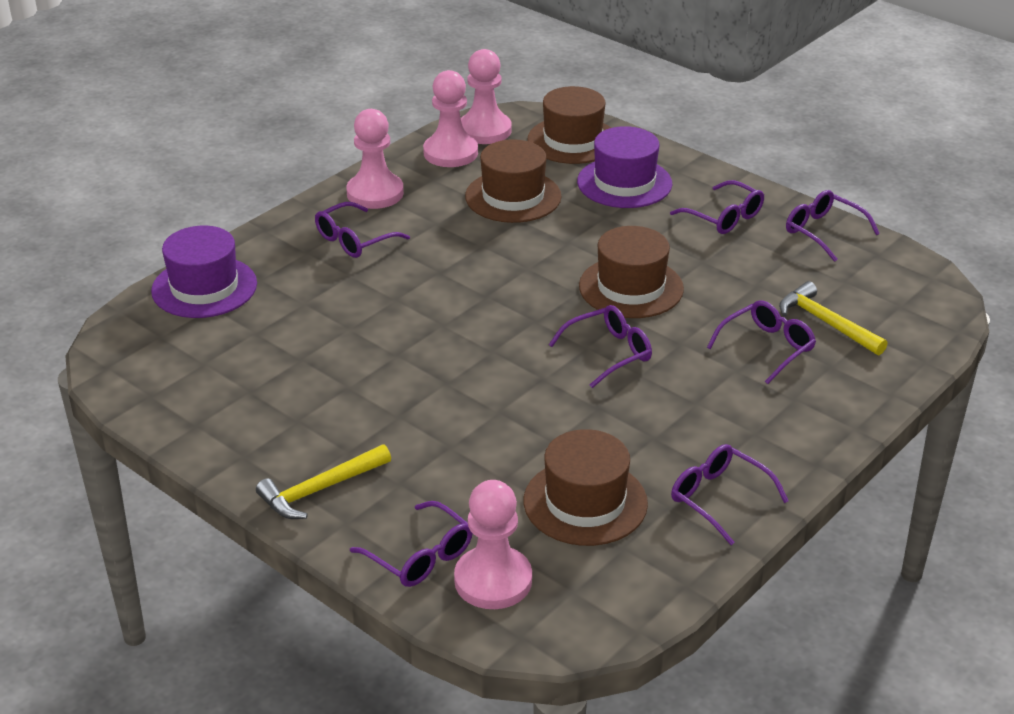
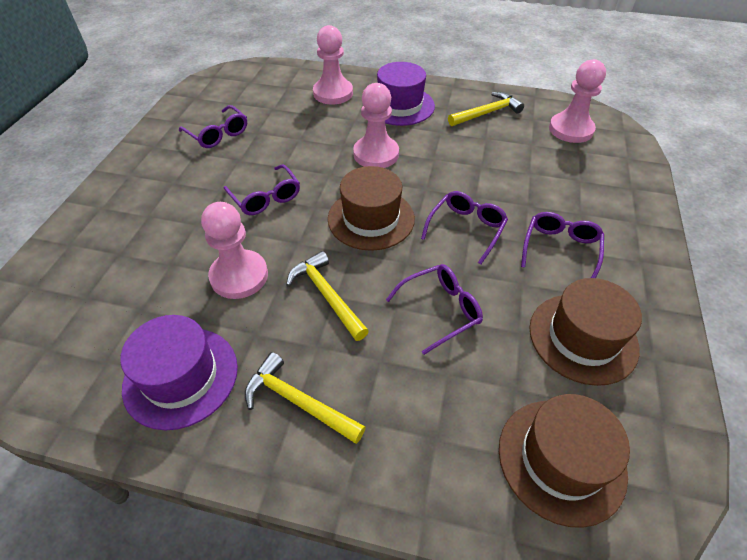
brown hat: [465,139,562,223] [524,429,648,546] [528,86,611,164] [579,226,684,318] = 4 -> [328,166,415,251] [499,394,630,528] [529,278,642,386] = 3
purple glasses: [315,202,410,258] [350,501,473,587] [549,305,652,388] [670,180,764,234] [671,444,789,545] [707,300,816,384] [786,190,880,262] = 7 -> [179,105,247,148] [224,164,300,215] [386,264,483,355] [421,191,508,264] [521,212,604,278] = 5
yellow hammer: [256,444,391,519] [779,281,888,355] = 2 -> [245,352,366,444] [286,251,369,341] [448,92,524,126] = 3

